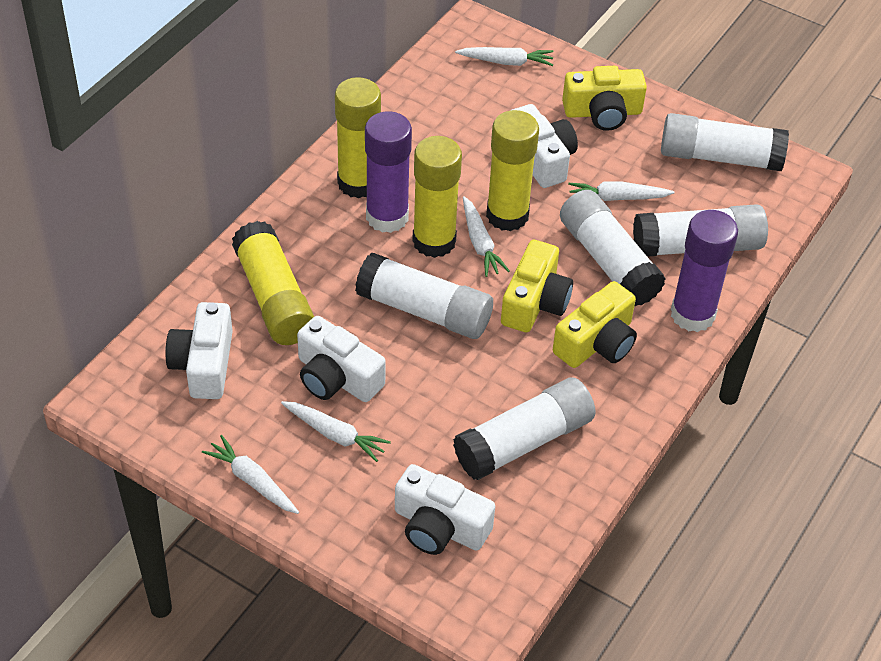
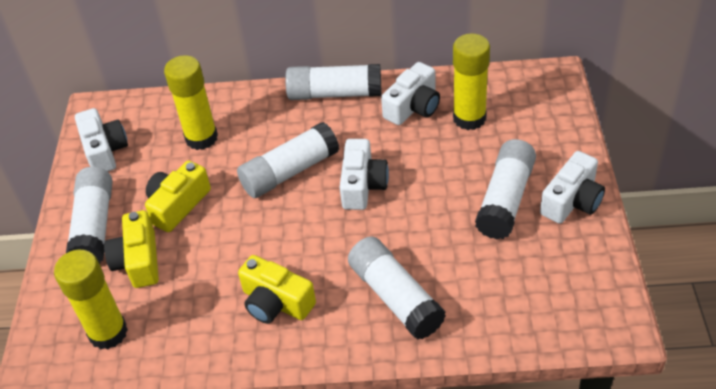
purple glue stick: [365,111,412,233] [671,210,738,332] = 2 -> none = 0
white carrot: [202,435,299,514] [281,401,391,462] [455,47,553,66] [463,196,509,277] [568,181,675,201] = 5 -> none = 0
yellow glue stick: [232,221,314,345] [335,77,381,198] [412,136,462,258] [486,110,539,231] = 4 -> [54,250,128,350] [164,55,218,150] [453,33,490,130] = 3

